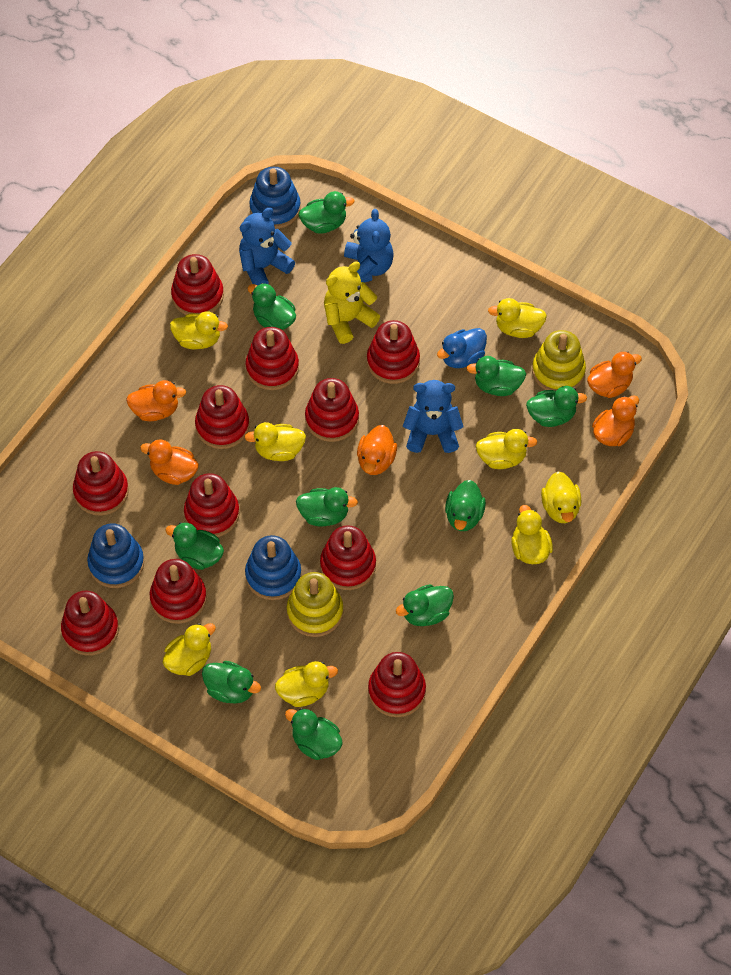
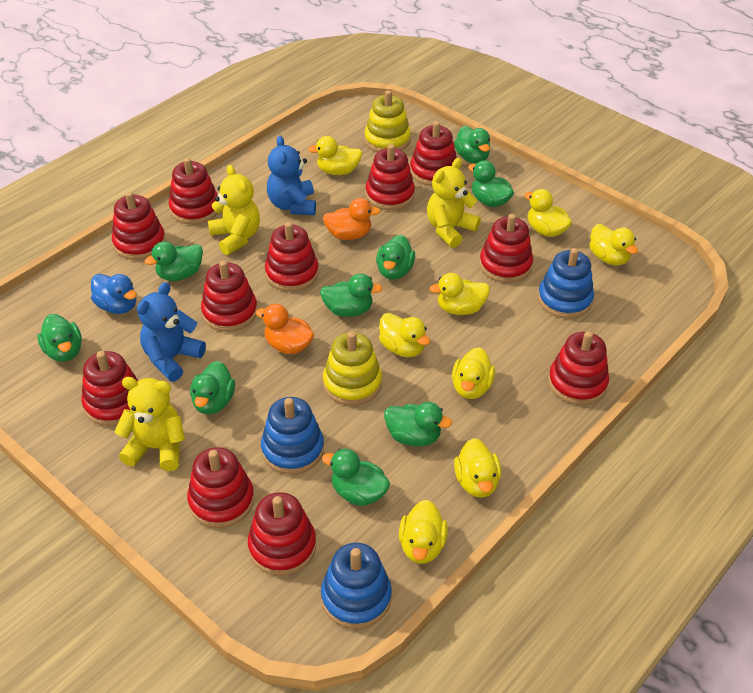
blue teddy bear: [239,208,295,285] [344,209,394,283] [403,380,464,453] = 3 -> [137,282,206,382] [267,135,316,215] = 2
green duck: [165,522,224,570] [202,661,261,704] [248,283,296,330] [285,708,343,760] [296,487,358,526] [298,191,355,234] [396,584,454,626] [445,480,486,531] [466,356,526,396] [526,386,587,427] = 10 -> [37,314,82,362] [145,241,203,281] [190,361,235,414] [320,273,383,317] [322,449,390,506] [376,235,415,280] [384,402,452,446] [454,126,490,164] [468,160,514,207] = 9
orange duck: [126,380,186,421] [140,439,199,485] [357,425,397,475] [587,351,642,398] [592,395,639,446] = 5 -> [256,304,314,354] [323,198,381,240] = 2
yellow teddy bear: [324,262,380,344] = 1 -> [114,377,185,471] [208,165,260,255] [427,158,481,248] = 3

